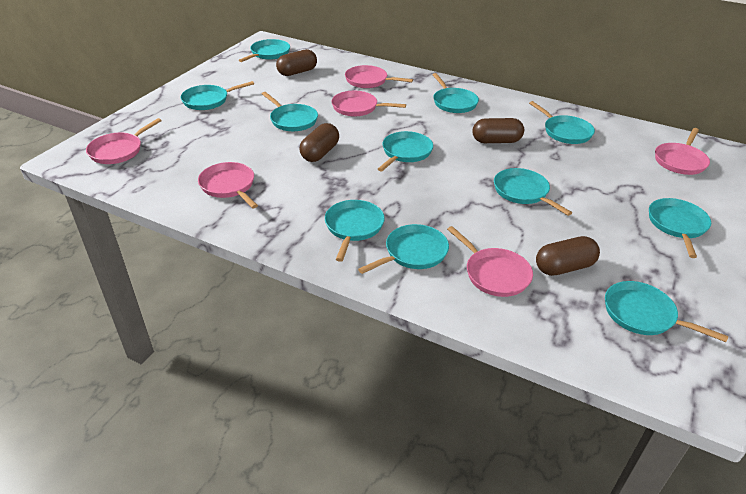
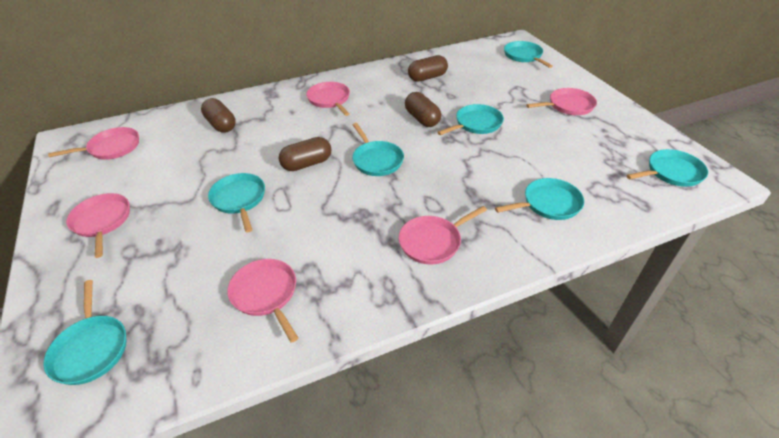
turquoise pan: [181,81,254,110] [239,39,290,62] [262,92,318,131] [325,200,385,262] [358,224,449,274] [378,131,433,172] [432,73,479,113] [494,168,572,216] [529,101,595,144] [605,281,729,342] [649,198,711,258] = 11 -> [44,280,127,385] [208,173,265,232] [352,123,404,176] [437,104,504,135] [495,178,584,220] [504,41,553,68] [626,149,708,187] = 7

